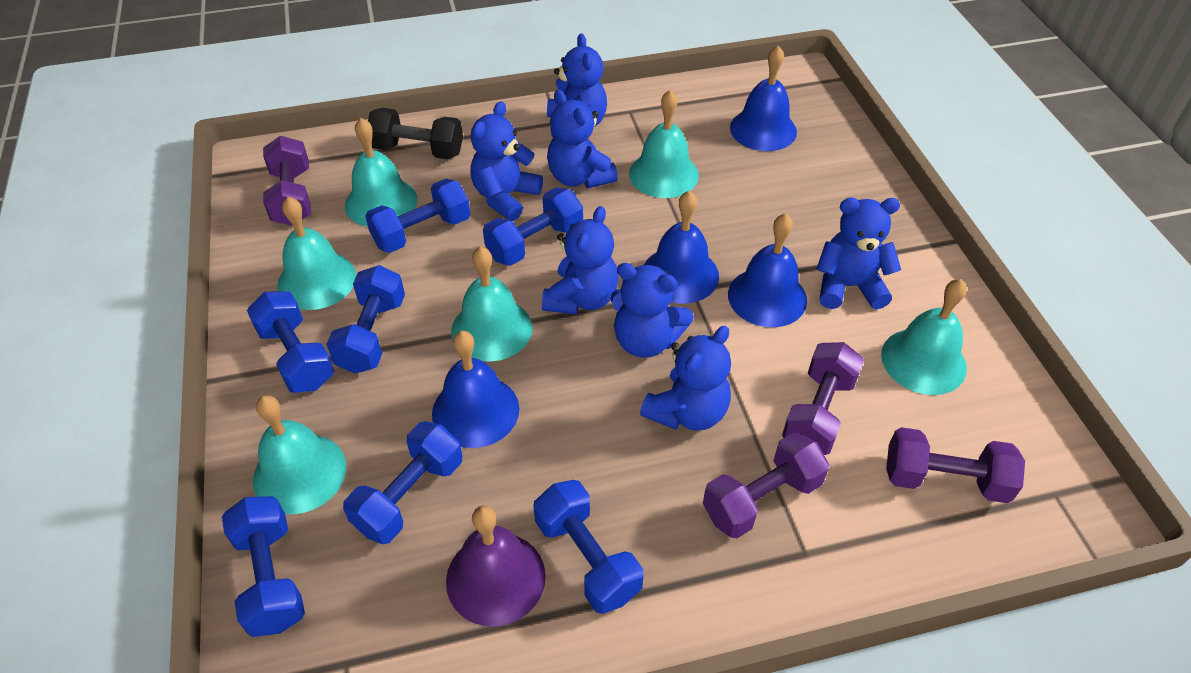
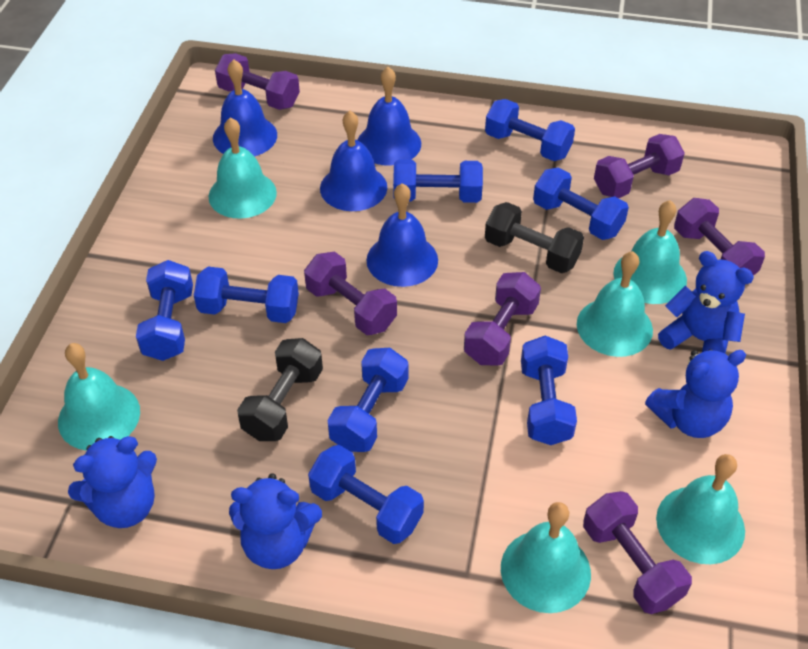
black dumbbell: [368,108,463,160] = 1 -> [237,338,323,441] [485,202,584,273] = 2
blue dumbbell: [222,496,305,637] [247,291,334,393] [326,265,405,374] [343,421,462,544] [365,179,470,253] [483,187,583,266] [533,480,643,614] = 7 -> [136,260,193,361] [194,267,299,323] [308,445,424,544] [328,348,408,452] [393,159,483,203] [485,99,575,161] [521,336,577,445] [533,167,629,240] = 8
blue teddy bear: [470,101,543,221] [542,206,618,315] [547,33,607,138] [547,90,618,188] [610,263,694,358] [640,326,731,431] [816,198,901,309] = 7 -> [68,436,157,528] [229,473,322,569] [645,349,746,438] [658,251,754,354] = 4
purple bell: [446,505,546,627] = 1 -> none = 0
purple dumbbell: [263,136,311,226] [703,432,829,538] [782,342,864,455] [886,427,1025,503] = 4 -> [215,53,300,110] [304,252,397,335] [464,272,541,366] [583,491,692,614] [594,134,685,198] [674,198,765,276] = 6

